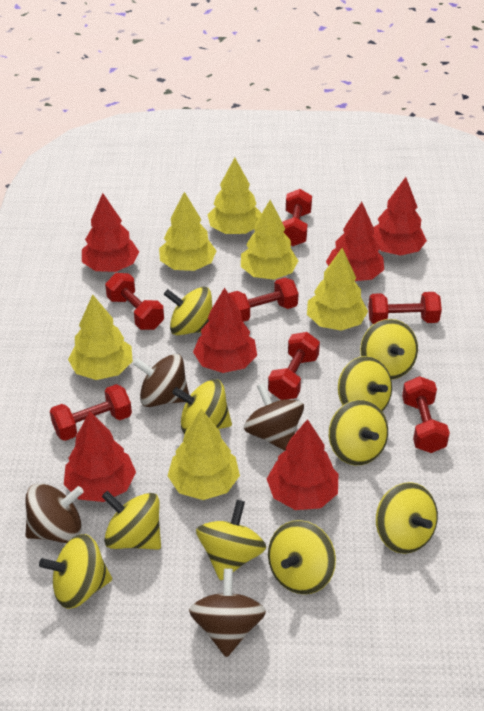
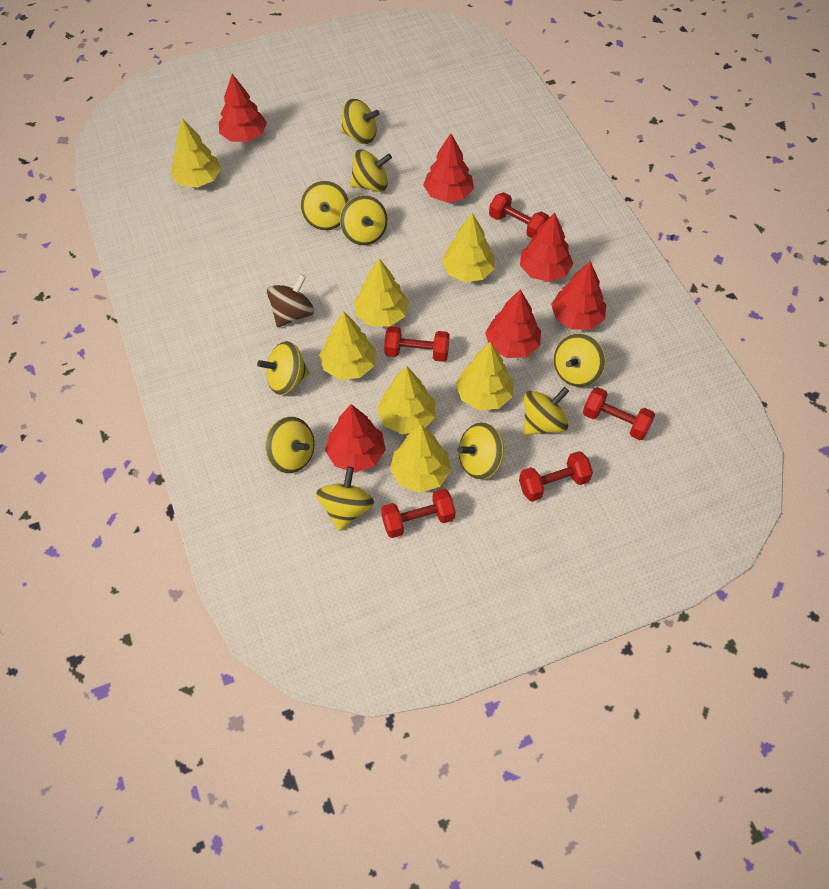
brown spinning top: [25,483,84,543] [133,354,189,407] [189,568,266,657] [244,383,304,451] = 4 -> [267,274,314,327] = 1
red dumbbell: [50,384,132,441] [105,273,164,330] [229,278,299,322] [268,332,320,400] [282,189,312,246] [368,292,442,324] [402,376,450,453] = 7 -> [381,489,456,538] [384,326,450,362] [489,192,550,238] [519,451,593,502] [583,387,655,440] = 5
yellow tree: [68,294,133,380] [159,192,216,271] [168,409,240,500] [208,158,262,234] [241,200,298,280] [307,248,368,331] = 6 -> [171,118,221,187] [319,311,376,380] [354,258,409,326] [377,366,435,434] [390,425,451,493] [442,213,495,282] [456,342,514,410] = 7

